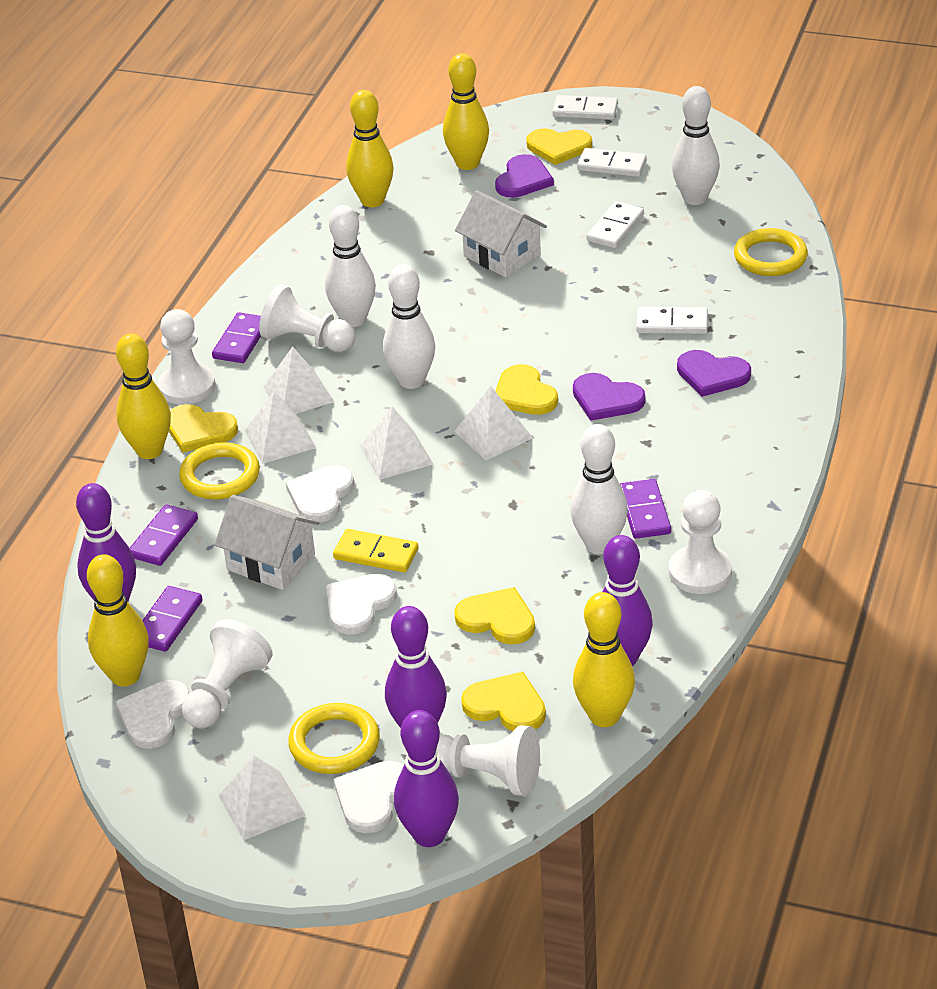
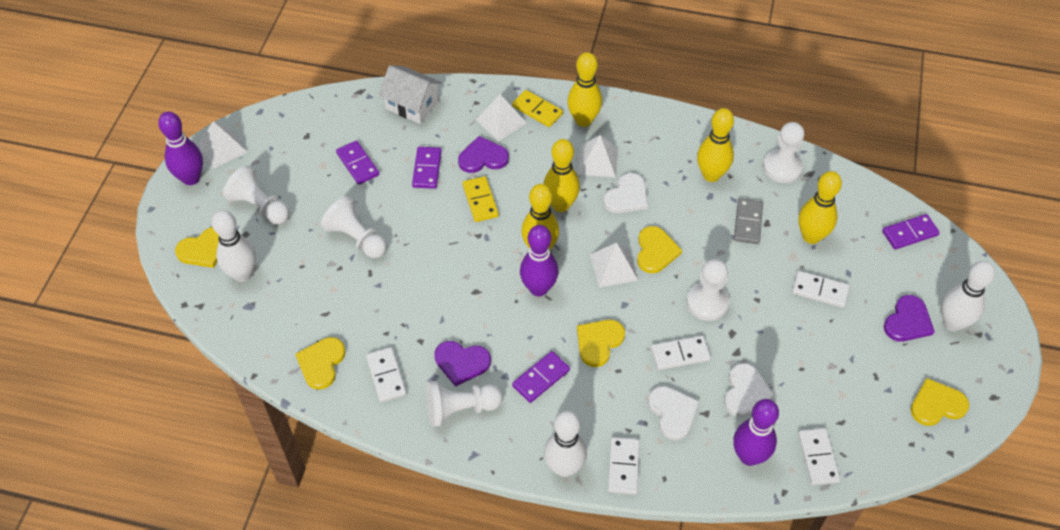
grey domino: none = 0 -> [734,198,763,244] = 1
purple bowling pin: [76,483,136,602] [385,606,447,728] [394,710,459,847] [602,535,653,666] = 4 -> [158,112,203,185] [520,225,559,296] [733,399,779,466] = 3
white bowling pin: [325,205,376,327] [383,264,435,389] [571,424,628,554] [672,86,720,205] = 4 -> [212,210,256,282] [544,411,587,477] [941,261,995,331] = 3
white domino: [552,95,618,120] [577,148,647,177] [587,201,644,248] [636,307,708,334] = 4 -> [366,347,406,402] [608,437,640,495] [651,336,711,370] [792,271,849,308] [798,428,840,485] = 5
white heart: [116,680,190,749] [286,465,354,523] [326,574,397,634] [333,761,404,833] = 4 -> [603,173,648,213] [648,386,699,440] [724,363,775,417] = 3
white house: [214,495,319,590] [455,190,547,278] = 2 -> [379,65,442,124] = 1
white pyramid: [218,756,306,840] [245,391,316,464] [263,347,334,414] [360,407,434,480] [454,386,533,460] = 5 -> [197,121,248,168] [475,94,527,141] [578,135,618,178] [590,243,638,287] = 4
yellow domino: [333,529,419,573] = 1 -> [462,176,499,222] [512,90,563,127] = 2
yellow ring: [179,442,260,500] [288,703,380,774] [734,228,808,276] = 3 -> none = 0

